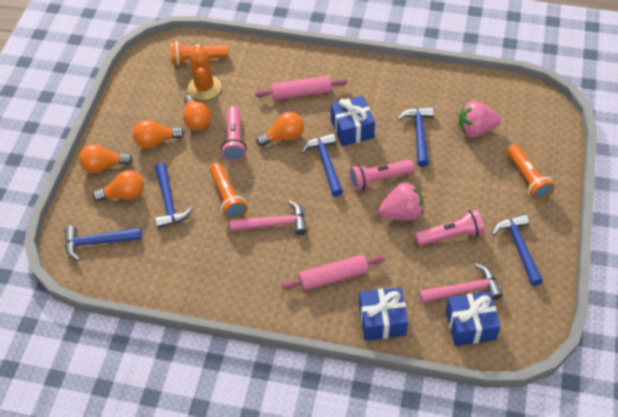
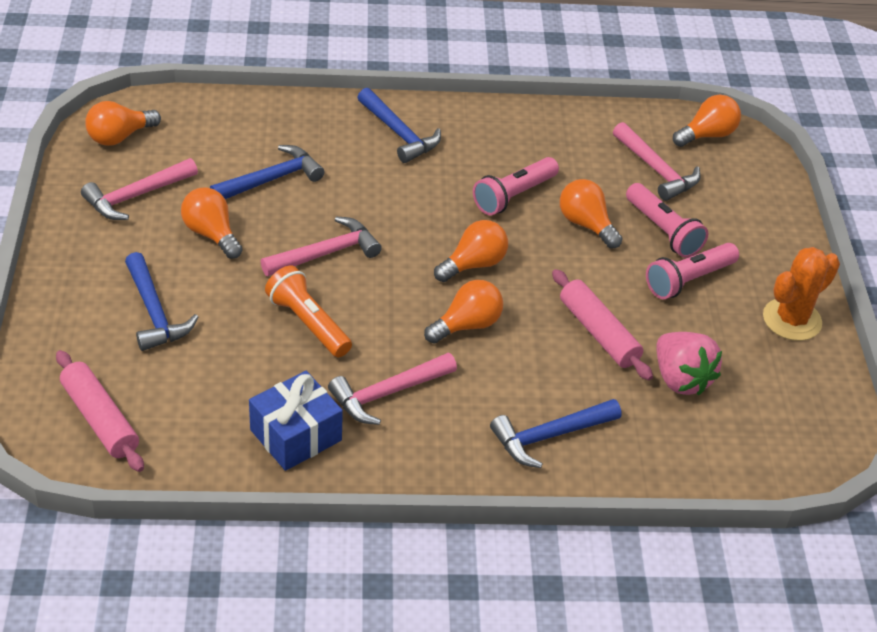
blue gift: [331,96,375,146] [359,287,408,340] [446,291,501,346] = 3 -> [249,371,343,471] = 1
blue hammer: [65,226,142,261] [155,163,193,229] [301,133,343,197] [397,107,434,167] [492,214,543,286] = 5 -> [125,252,198,351] [210,145,324,199] [357,88,441,163] [490,399,621,468] = 4
orange flashlight: [171,41,229,65] [210,163,247,220] [507,144,555,201] = 3 -> [265,266,352,357] = 1
orange light bulb: [79,144,133,173] [93,170,144,201] [133,120,185,148] [183,95,211,130] [256,112,304,147] = 5 -> [85,101,161,146] [181,187,243,259] [424,280,503,344] [434,220,508,282] [560,179,623,248] [673,95,741,147] = 6
pink hammer: [230,201,307,235] [419,264,503,303] = 2 -> [81,158,198,220] [260,217,382,276] [328,353,457,425] [613,122,701,201] = 4
pink strawberry: [379,182,424,220] [459,101,501,137] = 2 -> [656,332,722,395] = 1

